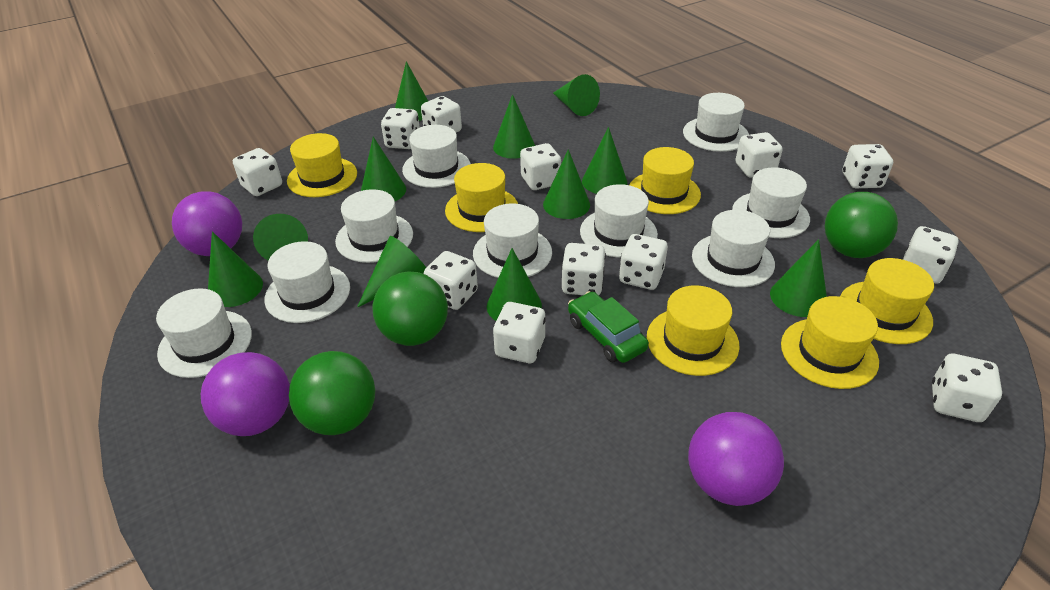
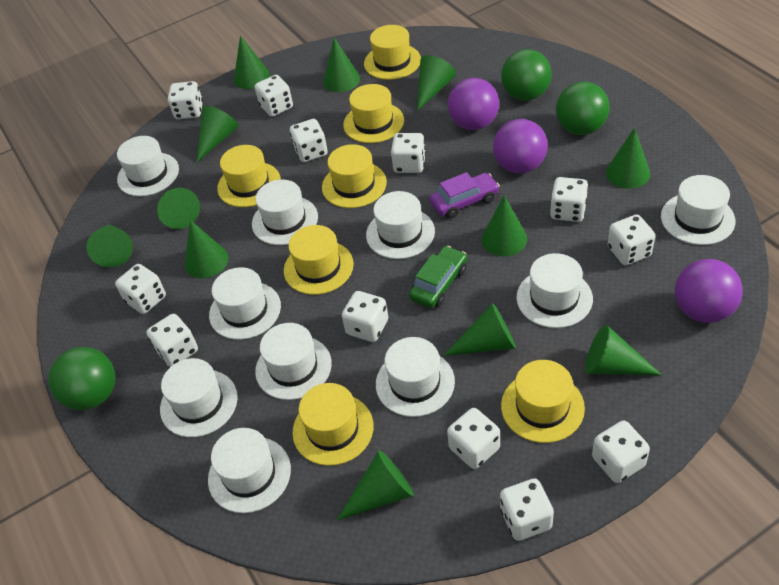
green cone: [208,231,263,307] [253,214,308,261] [357,236,426,308] [361,137,406,201] [395,61,428,121] [487,248,542,321] [493,94,535,159] [543,149,590,219] [553,74,600,116] [582,127,627,194] [770,239,827,317] = 11 -> [86,224,133,268] [157,188,200,229] [185,220,228,278] [196,106,239,163] [234,35,270,89] [323,38,360,92] [337,450,414,520] [417,55,456,111] [443,303,516,356] [482,195,527,256] [585,325,662,375] [606,128,650,189] = 12
purple car: none = 0 -> [429,172,500,218] = 1
white hat: [156,288,252,378] [264,241,350,323] [335,189,413,263] [402,125,471,188] [473,203,552,278] [580,184,658,257] [683,93,749,152] [692,210,775,287] [732,167,810,238] = 9 -> [117,136,179,196] [160,358,238,437] [208,428,291,513] [209,267,281,340] [252,180,318,245] [255,323,332,400] [366,191,435,259] [376,337,455,417] [516,253,593,328] [661,175,735,245] = 10
yellow hat: [287,133,357,197] [445,163,518,232] [629,147,701,214] [647,285,740,376] [781,296,879,389] [840,258,934,344] = 6 -> [217,145,281,207] [284,225,354,295] [292,383,373,466] [322,144,387,208] [343,84,404,143] [364,25,421,80] [501,360,585,443] = 7

